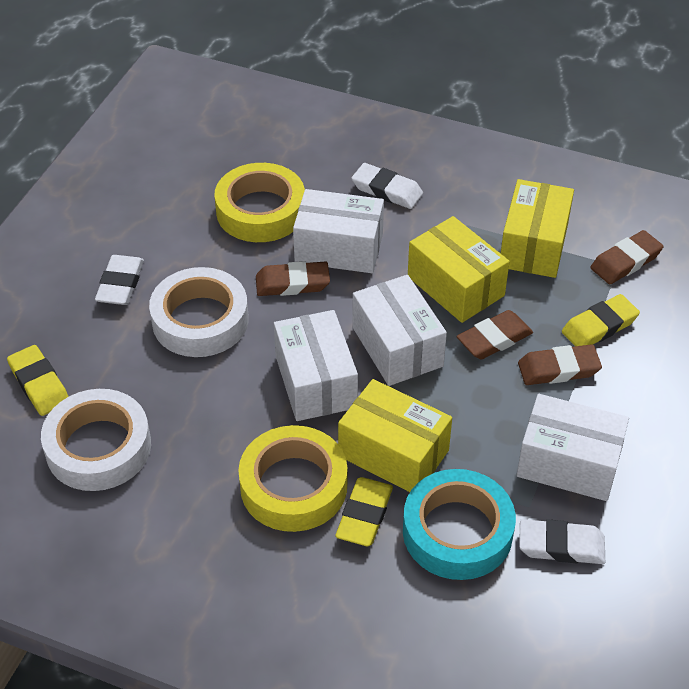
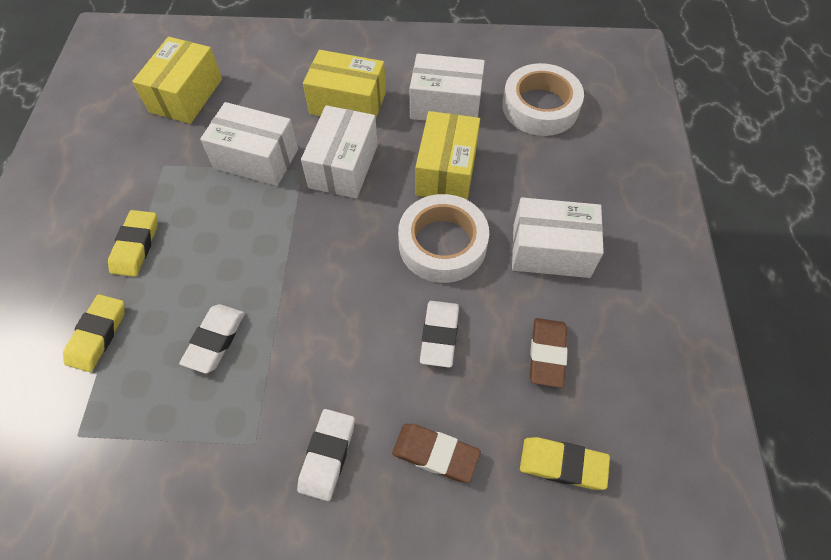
brown eraser: [256,261,330,296] [457,310,533,359] [518,344,602,385] [590,230,664,284] = 4 -> [392,424,481,483] [530,318,568,388] = 2
turquoise tape: [403,469,516,580] = 1 -> none = 0
yellow tape: [214,163,305,242] [238,425,347,532] = 2 -> none = 0

